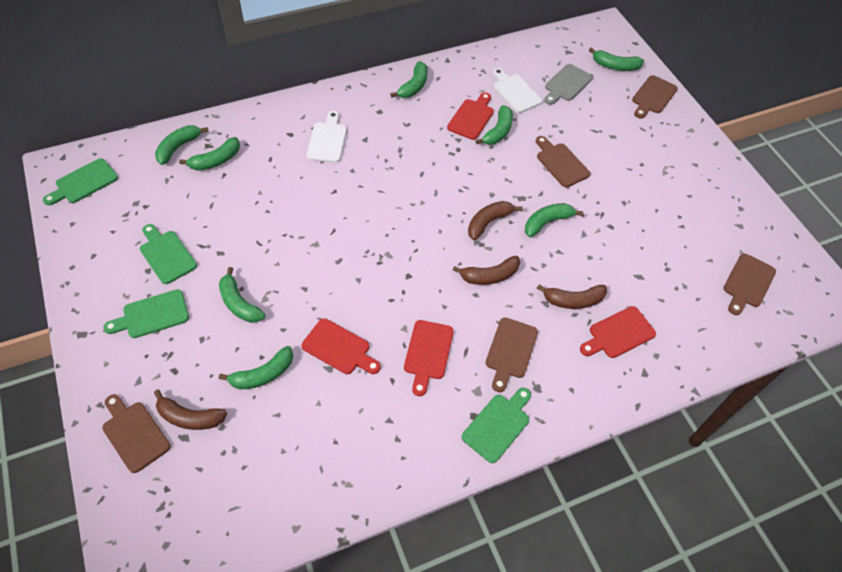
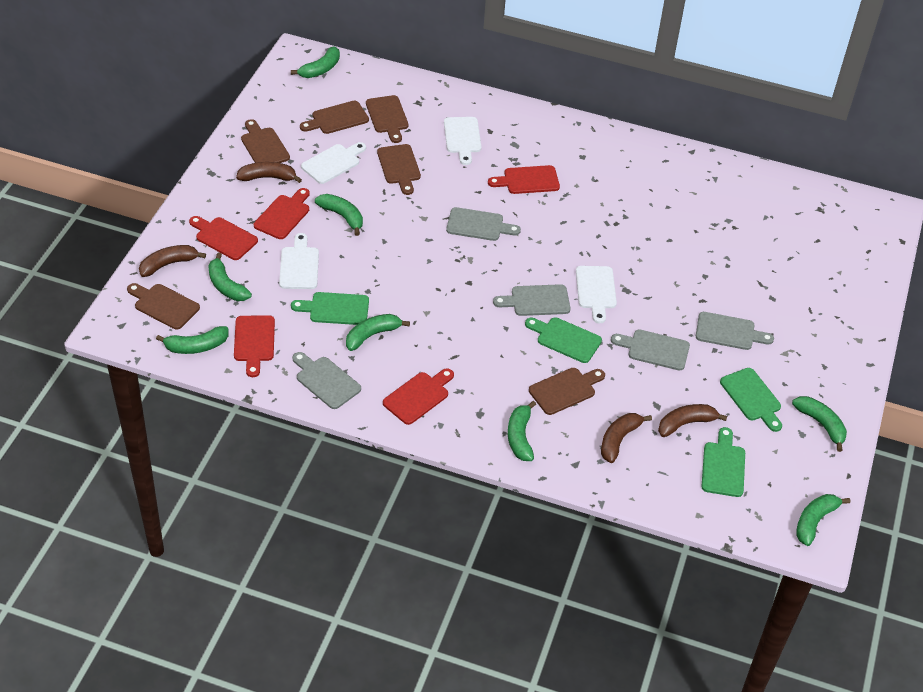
brown cutting board: [102,394,171,473] [486,318,538,392] [536,136,590,187] [632,75,678,118] [724,253,776,315] = 5 -> [127,283,200,330] [241,119,290,163] [300,101,369,134] [366,95,408,143] [377,144,421,195] [529,368,605,415] = 6
grey cutting board: [544,64,593,105] = 1 -> [292,352,361,409] [446,207,521,241] [493,284,570,316] [611,329,690,370] [696,312,774,350] = 5
red cutting board: [302,318,381,374] [404,320,454,396] [447,92,494,140] [580,306,656,358] = 4 -> [189,216,258,260] [234,315,275,377] [254,188,310,239] [383,369,454,425] [488,165,560,194] = 5
white cutting board: [307,111,347,163] [493,68,543,113] = 2 -> [279,233,319,289] [301,142,366,184] [444,117,481,165] [576,266,617,323] = 4

